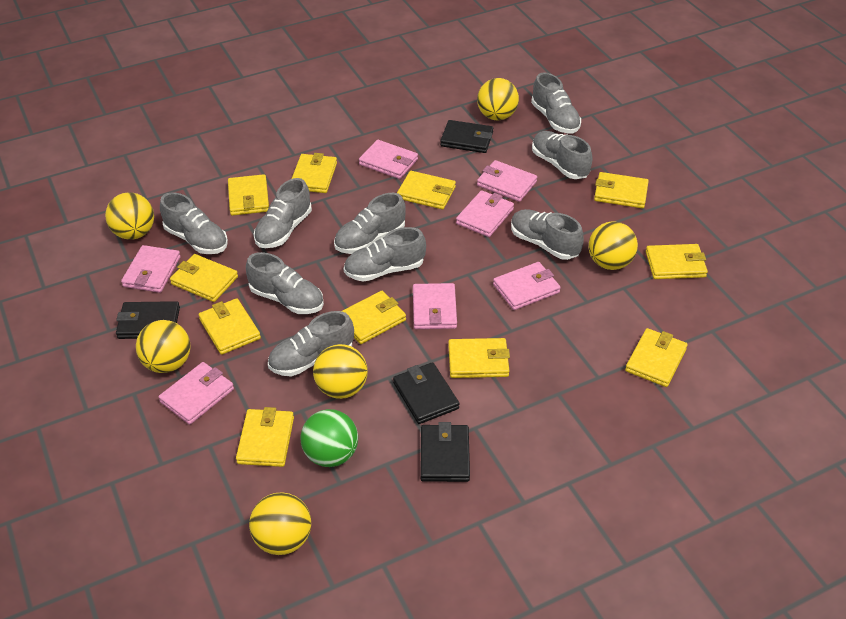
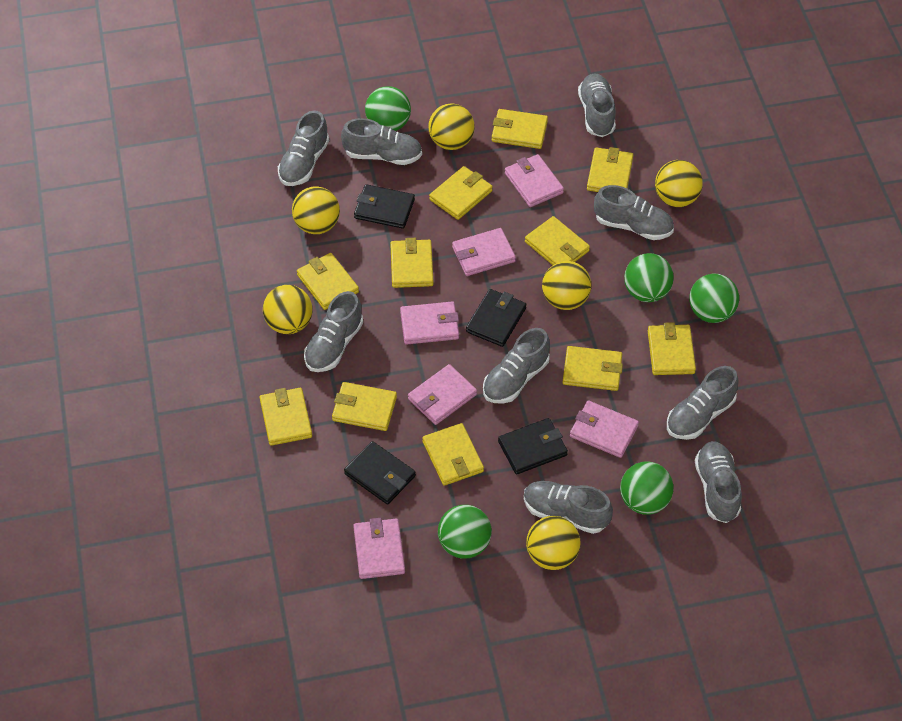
green ball: [300,409,358,467] = 1 -> [365,86,411,131] [438,505,492,559] [620,462,674,515] [624,253,674,302] [689,274,739,323] = 5
pink wallet: [121,245,181,293] [159,362,234,425] [359,140,418,179] [413,283,457,329] [456,190,514,237] [477,160,537,202] [493,262,561,310] = 7 -> [353,518,405,579] [400,302,459,345] [408,364,477,425] [452,228,516,276] [505,154,564,207] [570,401,639,458] = 6

